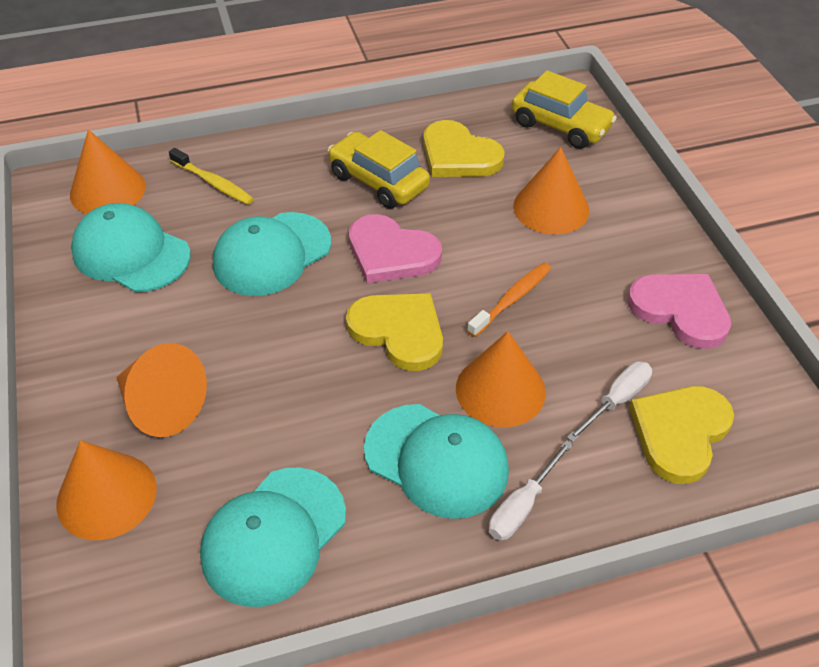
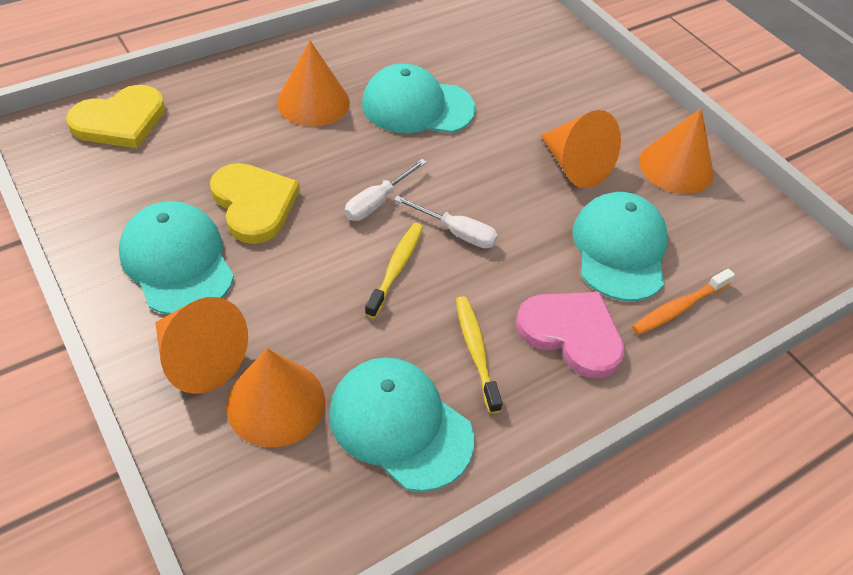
pink heart: [349,214,442,283] [628,274,731,349] = 2 -> [516,292,625,378] = 1
yellow car: [328,130,430,209] [512,70,617,149] = 2 -> none = 0
yellow heart: [346,293,443,371] [423,120,505,177] [629,386,734,484] = 3 -> [66,85,165,148] [210,163,300,244] = 2
yellow toothbrush: [169,148,254,205] = 1 -> [365,223,423,318] [456,296,503,414] = 2

